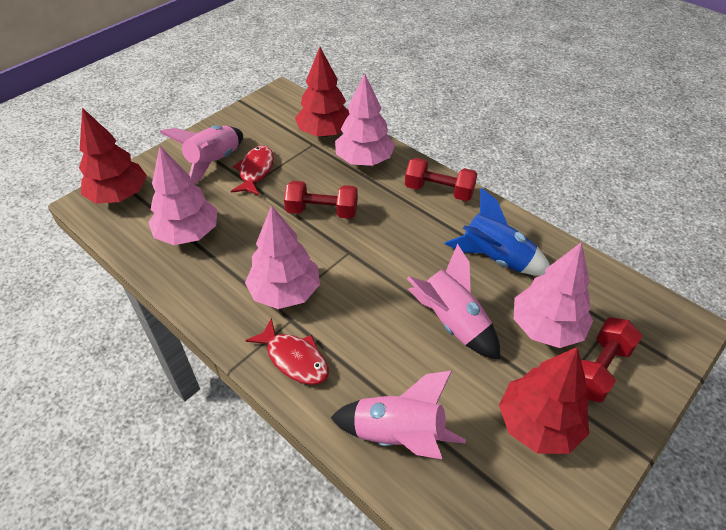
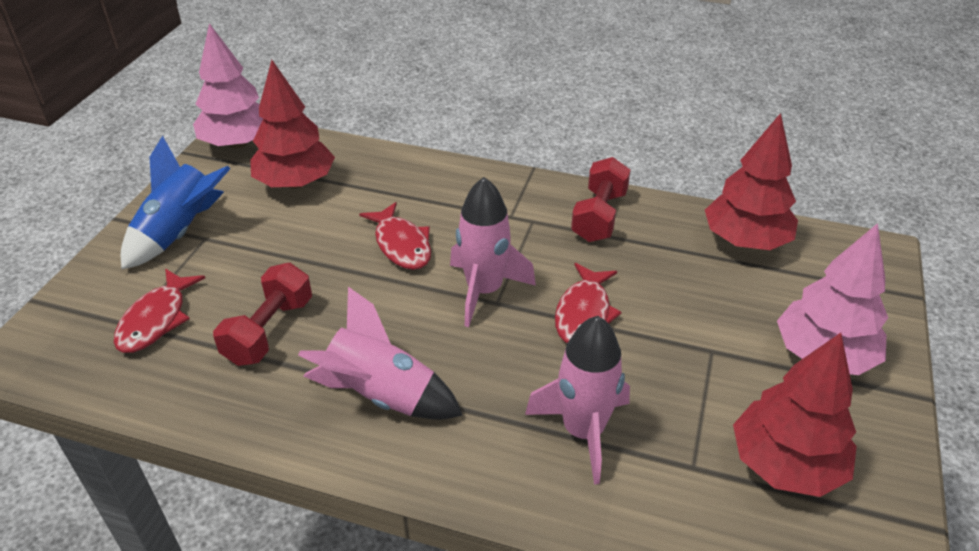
pink tree: [148,146,217,245] [245,205,320,309] [335,73,395,166] [514,242,593,348] = 4 -> [193,23,263,149] [777,223,888,375] = 2
red dumbbell: [284,181,358,219] [405,158,478,201] [581,317,642,402] = 3 -> [213,263,312,366] [571,157,631,242] = 2
red fish: [231,146,274,195] [245,318,329,385] = 2 -> [114,269,205,353] [359,202,431,270] [555,263,622,343] = 3

